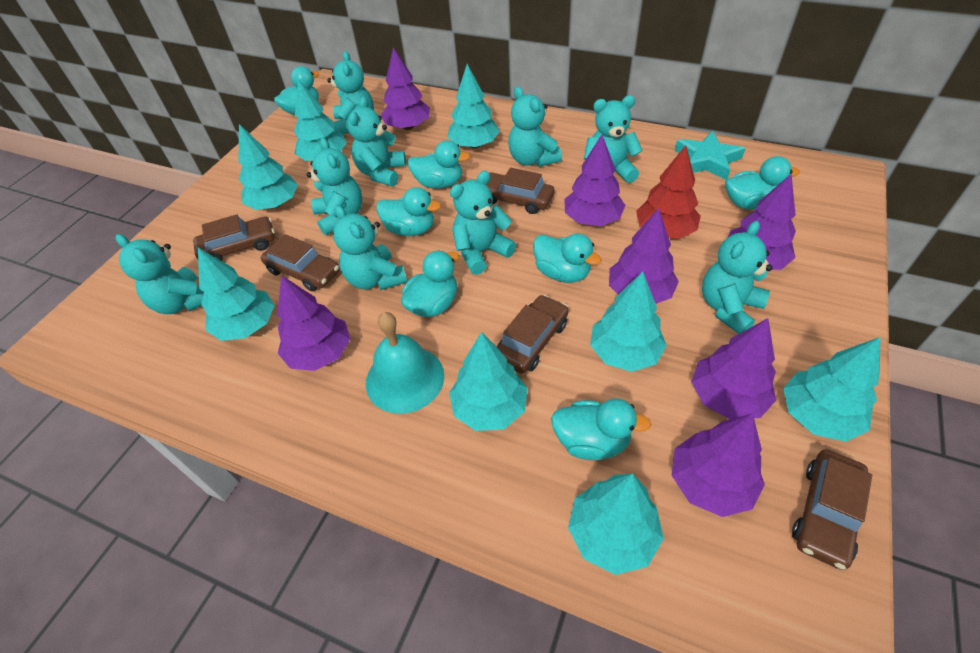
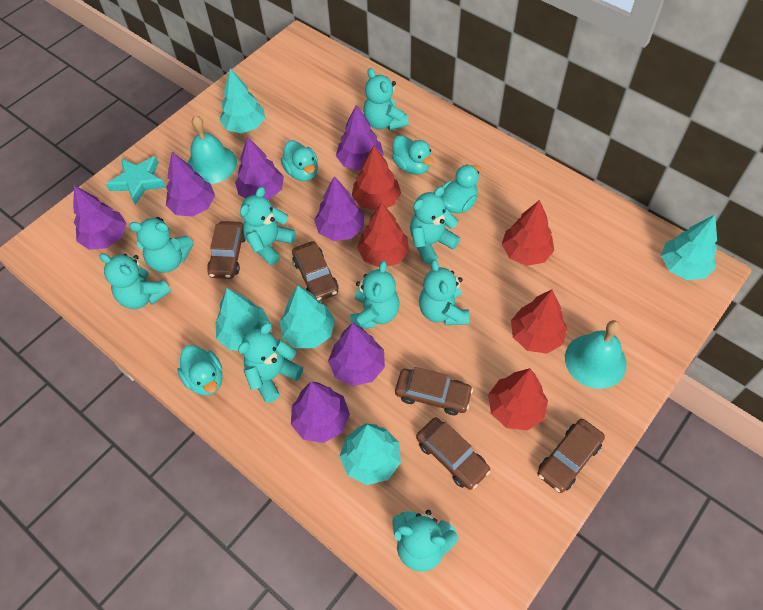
red tree: [636,145,701,239] = 1 -> [352,146,401,211] [357,202,409,267] [488,368,548,430] [501,200,554,266] [511,290,567,354] = 5
turquoise bell: [366,312,444,414] = 1 -> [188,116,237,184] [565,320,627,389] = 2
turquoise duck: [274,66,319,115] [376,187,441,236] [401,251,459,317] [408,140,470,188] [533,233,602,283] [551,398,651,460] [725,156,800,209] = 7 -> [177,345,223,395] [281,140,318,181] [392,135,434,175] [441,164,481,213] = 4
turquoise tree: [198,248,275,341] [239,124,298,210] [294,79,347,161] [448,64,500,148] [449,332,528,431] [568,474,664,575] [590,271,667,372] [783,337,881,442] = 8 -> [216,288,270,350] [220,68,265,133] [280,286,335,348] [339,423,401,485] [661,215,717,280] = 5

